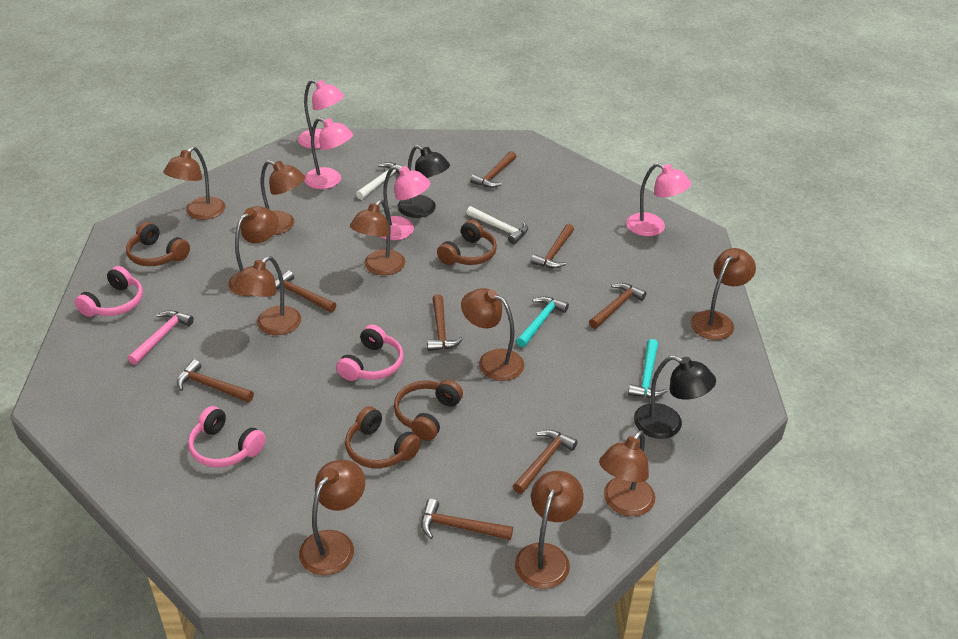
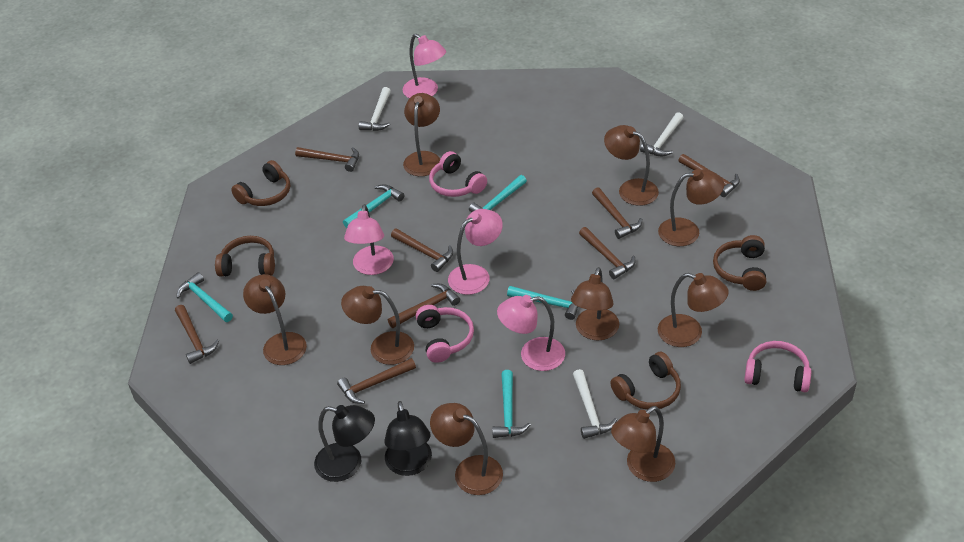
brown lamp: [163,147,225,220] [228,206,279,296] [233,256,301,335] [261,160,305,235] [299,460,365,575] [350,200,405,275] [461,288,524,381] [515,471,584,589] [599,430,655,516] [690,248,756,340] = 10 -> [243,274,307,365] [341,286,414,365] [403,93,440,176] [430,403,503,495] [571,267,619,340] [604,125,659,206] [611,406,675,482] [658,169,724,246] [658,273,729,347] = 9
pink hammer: [128,310,194,365] = 1 -> none = 0
turquoise hammer: [516,296,569,347] [628,339,668,398] = 2 -> [177,272,233,322] [343,184,405,228] [469,175,527,216] [492,370,531,438] [507,286,578,320] = 5
white hammer: [356,162,404,200] [466,206,528,244] = 2 -> [359,87,391,131] [573,369,617,439] [640,112,684,156] = 3

